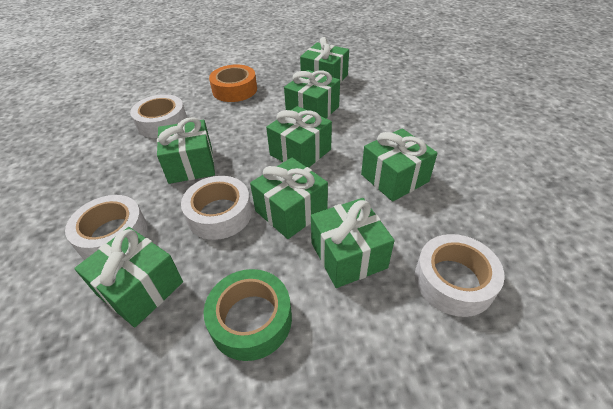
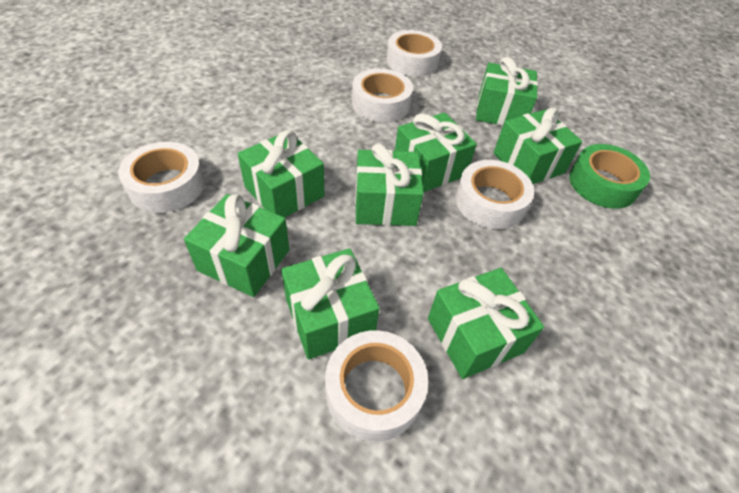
orange tape: [209,65,257,102] = 1 -> none = 0
white tape: [65,195,147,259] [130,94,187,138] [181,176,252,240] [415,234,505,317] = 4 -> [118,142,205,213] [325,330,428,441] [352,69,413,122] [386,30,442,76] [455,160,534,229] = 5

